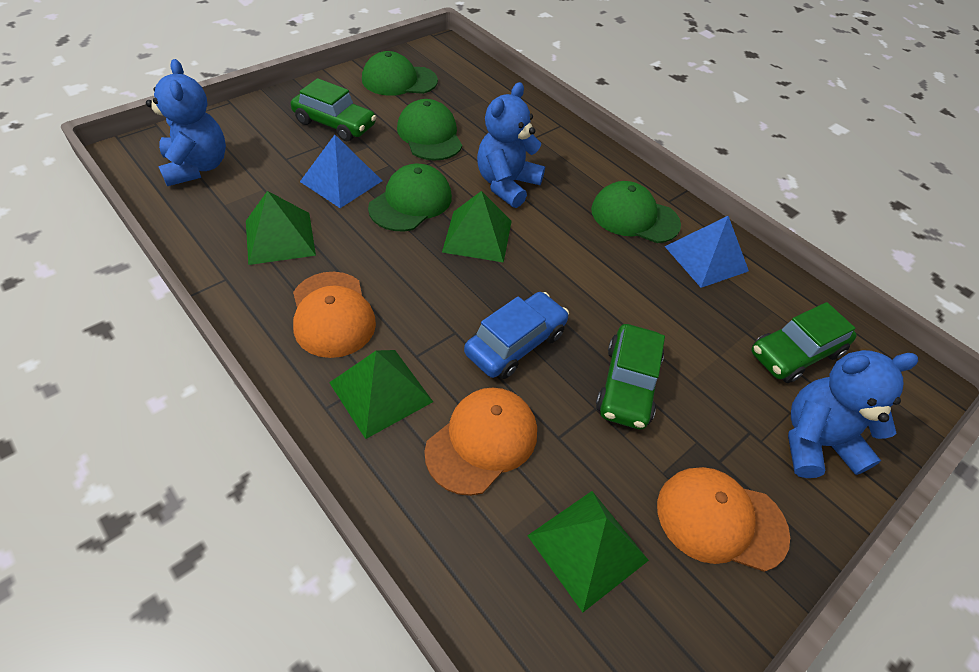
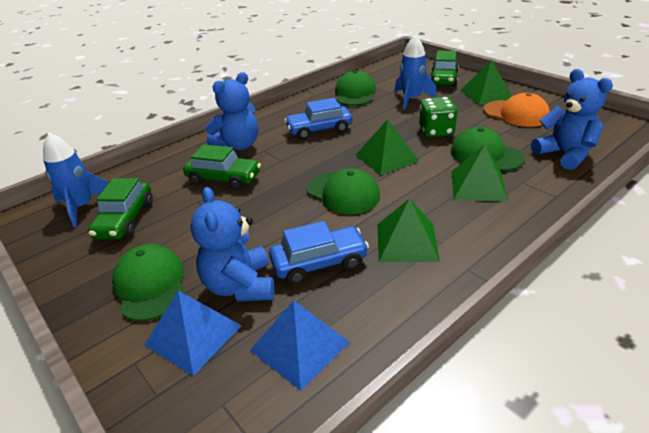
blue car: [464,292,569,379] = 1 -> [269,221,369,284] [284,98,352,139] = 2
blue rocket: none = 0 -> [43,133,108,227] [394,35,437,110] = 2
green dice: none = 0 -> [419,97,458,137] = 1
orange cap: [293,272,376,358] [424,388,537,496] [657,467,790,572] = 3 -> [484,93,550,127] = 1

